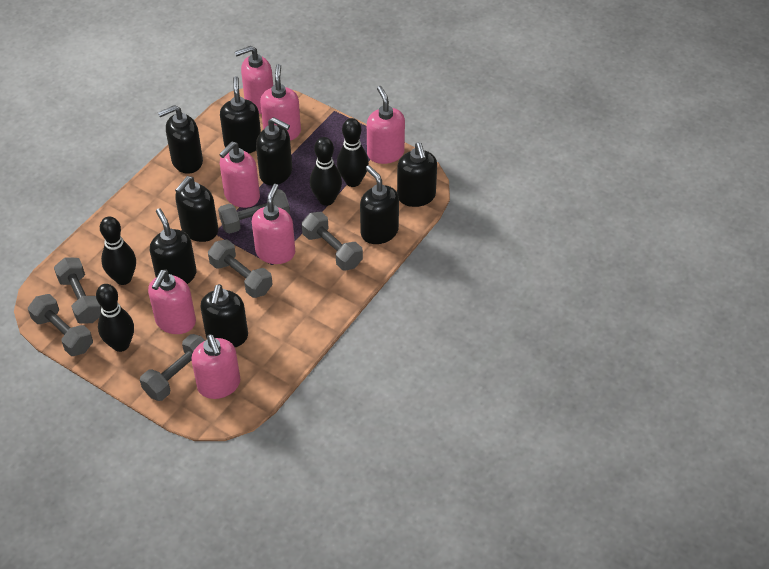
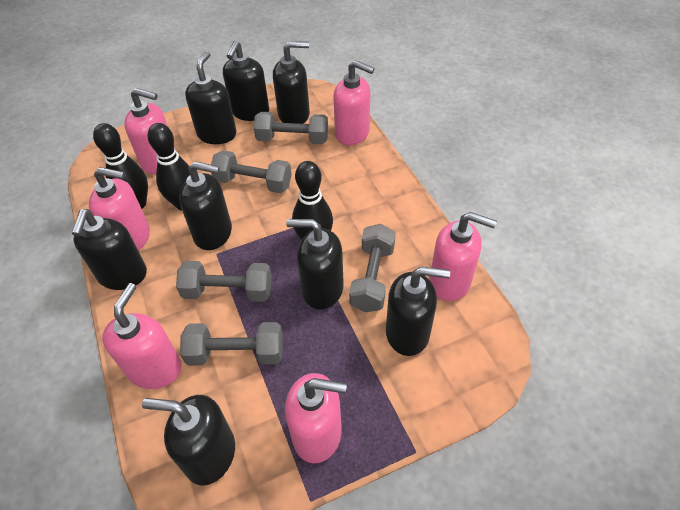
black bowling pin: [96,284,134,352] [100,216,136,285] [310,137,342,206] [337,118,369,187] = 4 -> [93,123,148,209] [148,123,190,210] [292,161,333,240] = 3
grey dumbbell: [28,294,93,356] [54,258,101,324] [140,334,205,401] [208,239,273,298] [218,189,290,234] [301,212,363,270] = 6 -> [176,261,272,302] [180,322,283,366] [211,150,292,193] [254,112,328,144] [349,224,396,312] = 5
pink soap dispenser: [148,270,196,334] [191,334,240,399] [219,142,260,208] [235,46,273,114] [252,184,295,264] [260,64,301,141] [367,86,405,164] = 7 -> [89,167,150,250] [102,283,182,389] [124,88,176,174] [285,373,347,463] [334,60,375,145] [429,212,497,301] = 6

